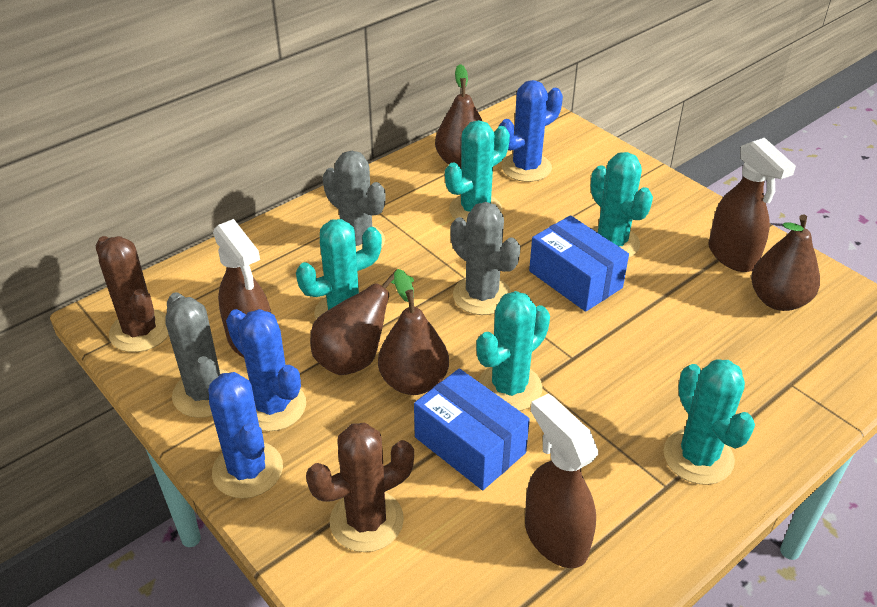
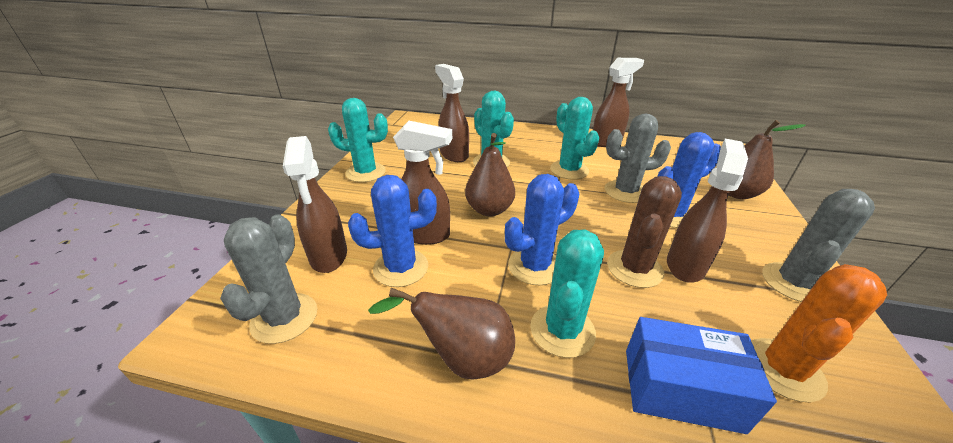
blue box: [414,369,530,490] [529,215,629,312] = 2 -> [626,317,777,434] = 1
brown cactus: [96,236,169,352] [306,423,414,552] = 2 -> [607,176,682,288] = 1
brown pear: [310,269,414,375] [378,269,449,395] [435,64,482,168] [751,214,820,311] = 4 -> [368,288,515,379] [465,133,515,216] [729,120,806,199] = 3
brown spray bottle: [213,219,271,357] [525,394,598,568] [709,138,796,272] = 3 -> [283,136,347,273] [393,121,452,245] [435,64,469,162] [593,58,644,147] [667,139,748,283] = 5
orange cactus: none = 0 -> [751,264,887,402] = 1
turquoise cactus: [296,219,382,319] [445,120,510,223] [476,291,550,411] [591,152,653,258] [664,359,755,485] = 5 -> [328,98,388,182] [473,91,514,167] [530,230,604,358] [550,97,599,180] = 4

